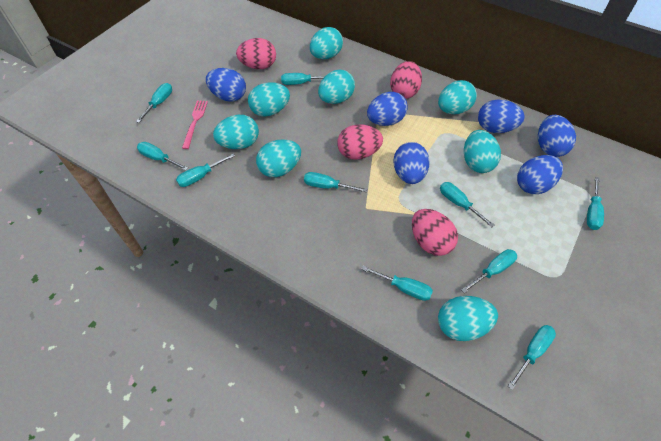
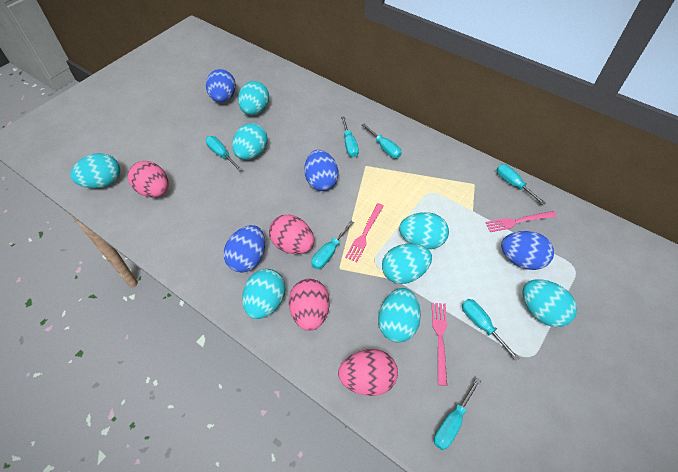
blue egg: [206,68,246,102] [367,92,408,126] [393,142,430,184] [478,100,525,133] [517,155,563,194] [538,115,576,157] = 6 -> [206,69,236,103] [224,225,265,273] [304,150,338,191] [501,231,554,270] = 4
pink fork: [182,100,208,149] = 1 -> [345,203,384,262] [432,303,447,386] [485,211,557,232] = 3
turquoise screwdriver: [136,83,172,123] [137,142,188,171] [176,154,235,187] [281,73,325,85] [304,172,367,192] [361,266,433,301] [440,182,494,228] [461,249,517,293] [508,325,556,390] [587,177,604,230] = 10 -> [206,136,242,171] [311,221,354,269] [341,116,359,157] [362,124,402,158] [434,378,481,450] [462,299,519,361] [497,164,546,205] = 7

